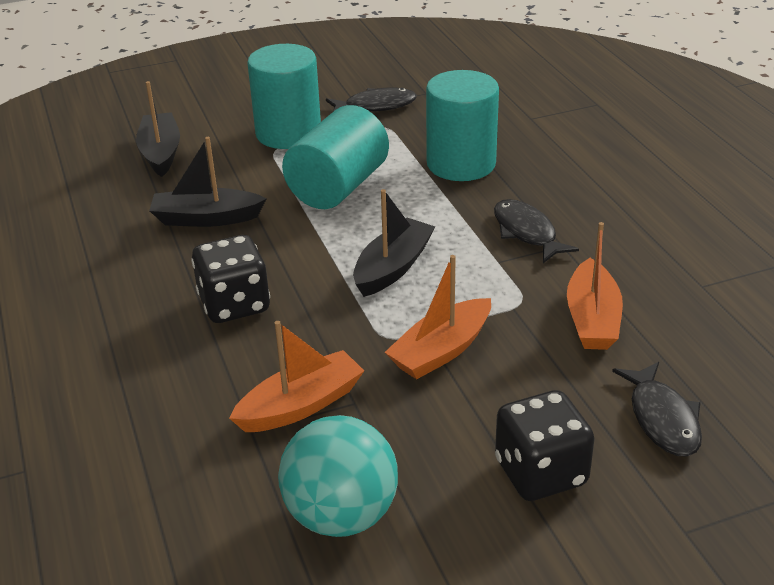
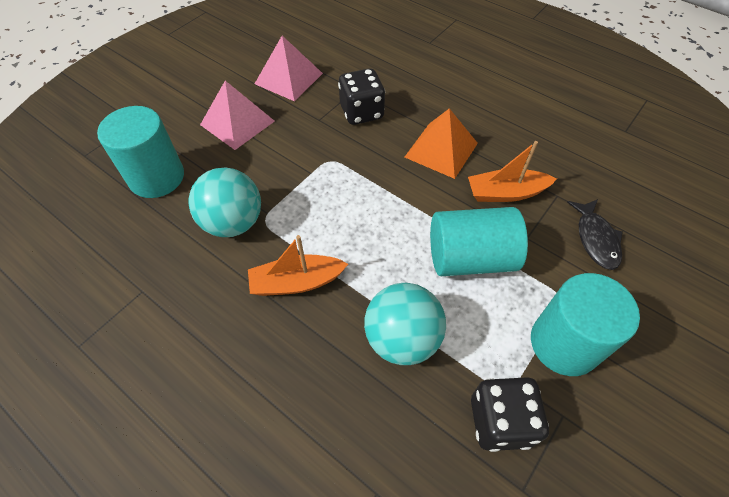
black boat: [136,81,180,177] [149,137,266,227] [353,189,435,297] = 3 -> none = 0
black fish: [326,88,417,112] [494,199,579,263] [612,362,702,457] = 3 -> [567,199,623,270] = 1
orange boat: [229,321,364,432] [385,255,491,379] [567,222,623,350] = 3 -> [248,235,348,296] [468,141,557,202] = 2
orange pyramid: none = 0 -> [405,108,478,179] = 1
pink pyramid: none = 0 -> [200,81,275,150] [255,36,323,101] = 2
turquoise ball: [278,415,398,537] = 1 -> [189,167,261,237] [364,283,446,365] = 2

